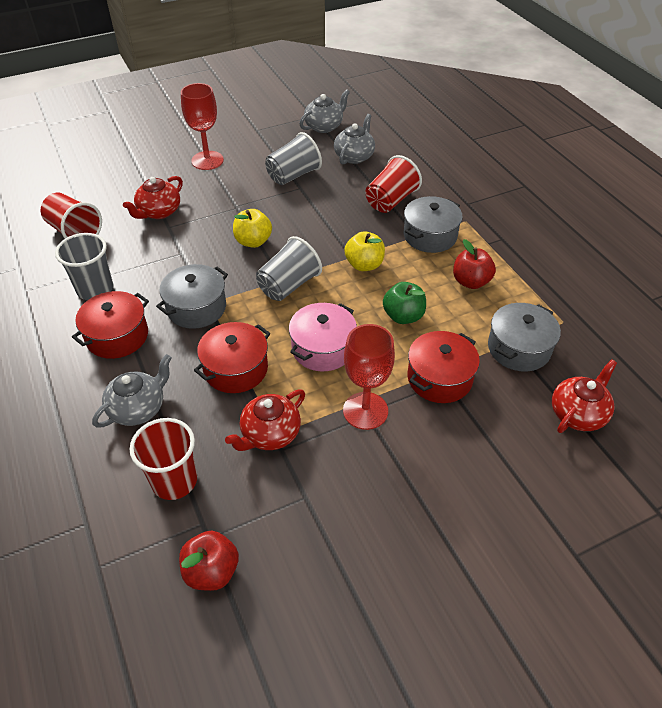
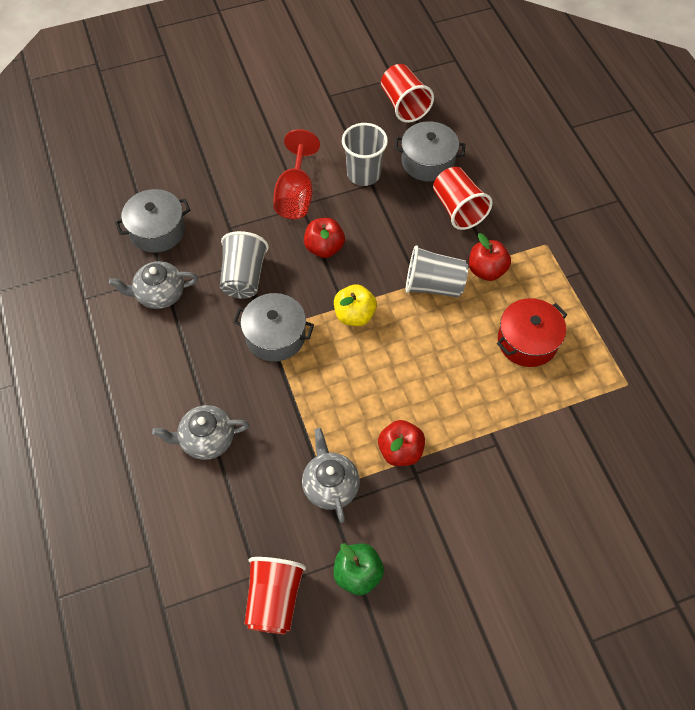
pink pot: [289,303,357,372] = 1 -> none = 0
red apple: [179,531,239,591] [453,239,496,289] = 2 -> [304,218,345,258] [378,420,425,466] [469,233,511,281] = 3
red goblet: [181,83,224,170] [343,324,395,430] = 2 -> [273,129,320,219] = 1
red pot: [72,291,149,359] [194,322,271,393] [408,331,480,403] = 3 -> [497,298,567,367] = 1
red teapot: [123,176,183,219] [225,389,305,451] [552,359,617,433] = 3 -> none = 0
yellow apple: [233,209,272,248] [344,231,385,271] = 2 -> [334,284,377,326] = 1

